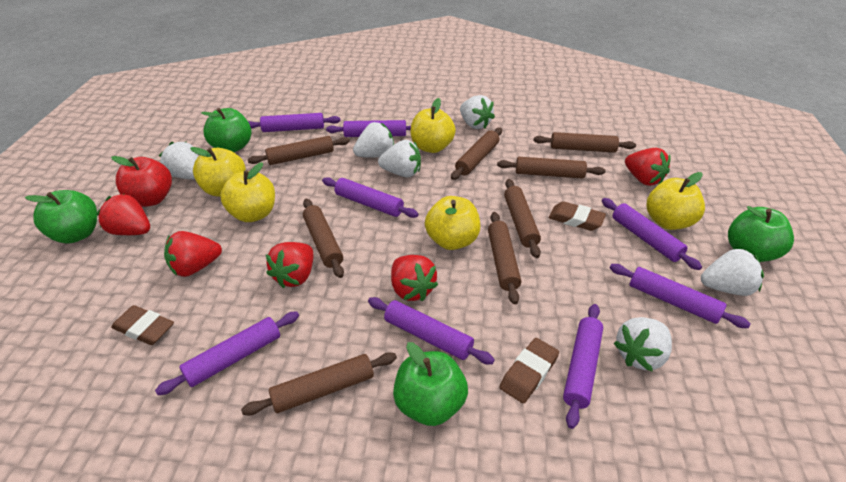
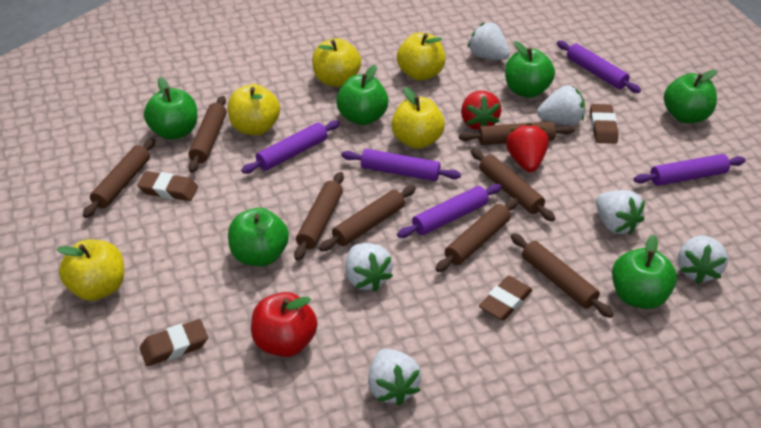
brown eraser: [111,305,174,345] [500,338,559,403] [549,201,606,231] = 3 -> [137,171,198,201] [140,319,208,366] [479,276,533,320] [590,104,618,144] = 4
green apple: [25,190,97,243] [201,108,251,152] [393,342,468,426] [728,206,794,262] = 4 -> [144,77,198,140] [228,208,289,266] [336,65,388,125] [505,41,555,98] [612,235,677,309] [664,70,717,123] = 6
purple rolling pin: [155,311,299,395] [248,113,341,132] [322,177,419,218] [326,120,411,137] [368,297,495,364] [563,304,603,429] [602,198,702,270] [610,264,750,328] = 8 -> [241,120,340,174] [341,149,461,181] [397,184,502,238] [557,41,641,93] [634,154,746,186] = 5
red strawberry: [97,193,150,235] [164,231,222,277] [266,242,313,288] [391,255,438,302] [625,148,671,186] = 5 -> [461,91,502,130] [506,123,549,172] = 2

